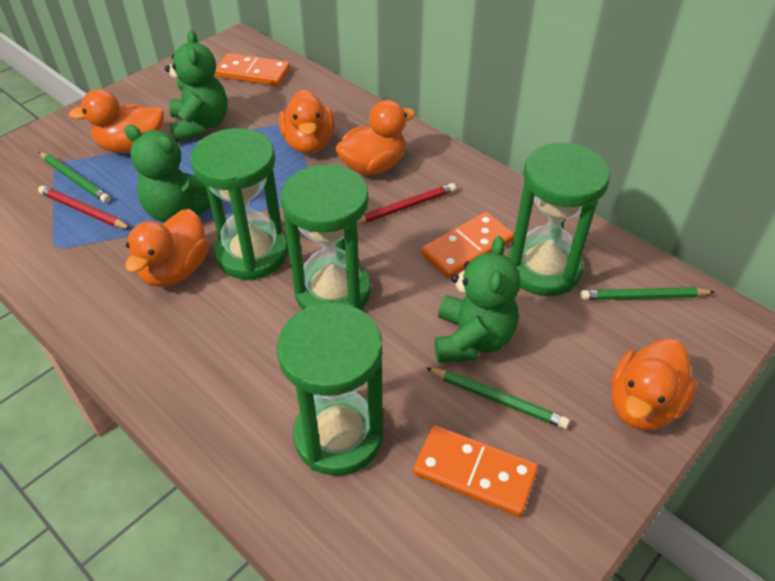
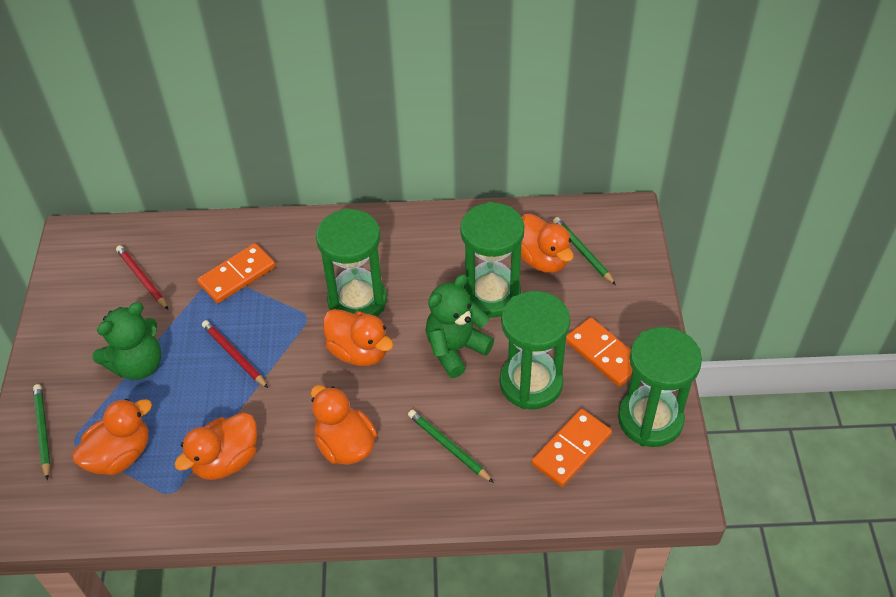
green teddy bear: [124,125,211,222] [165,30,228,142] [435,236,520,363] = 3 -> [93,302,161,380] [426,274,494,378] = 2

